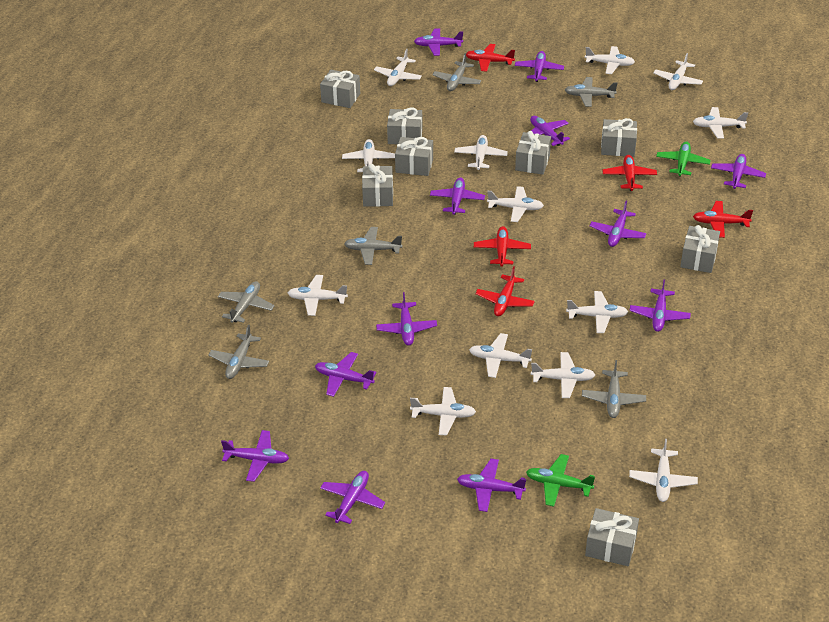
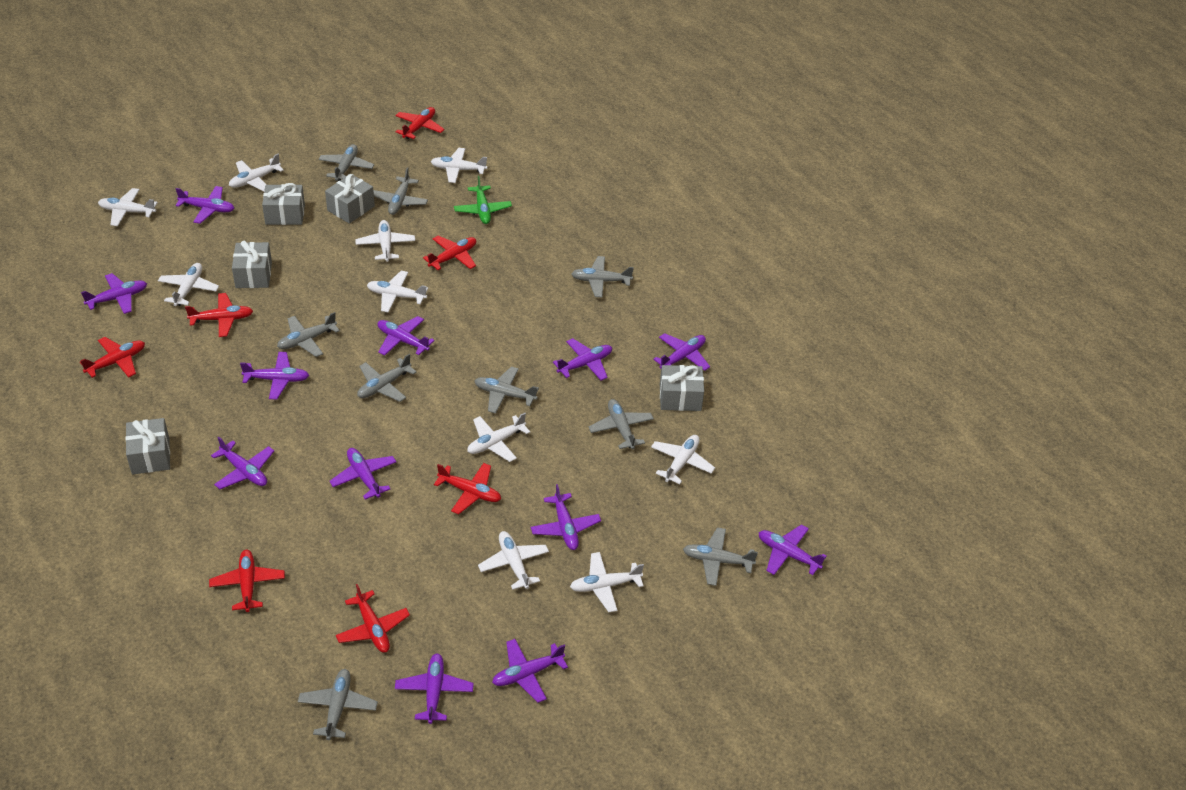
green plane: [526,454,595,507] [656,141,711,177] = 2 -> [454,176,512,224] = 1
grey gift: [320,70,360,108] [362,164,393,207] [387,107,423,144] [395,137,433,176] [515,131,551,175] [585,508,639,566] [601,118,637,157] [680,225,720,273] = 8 -> [125,418,170,475] [232,241,272,288] [262,183,305,225] [325,174,375,224] [660,365,704,411] = 5
grey plane: [208,325,269,379] [218,281,274,323] [344,227,402,265] [432,53,481,91] [565,77,617,107] [582,360,646,418] = 6 -> [277,312,340,357] [298,669,378,740] [319,144,374,181] [357,354,417,402] [373,167,428,215] [475,367,539,413] [571,256,634,297] [588,399,654,449] [683,527,758,586] = 9
red plane: [466,44,515,72] [474,226,531,267] [475,266,535,316] [602,155,657,191] [693,201,753,238] = 5 -> [80,337,145,378] [185,293,253,337] [209,550,285,612] [336,584,410,653] [395,107,445,139] [423,236,476,270] [434,463,501,514] = 7
white plane: [288,275,348,316] [342,139,395,172] [374,49,422,86] [410,387,476,436] [454,135,508,170] [469,333,532,378] [487,186,544,222] [531,352,595,398] [566,291,628,333] [585,46,635,74] [629,439,698,502] [653,53,703,90] [693,107,748,139] = 13 -> [98,188,158,226] [158,263,219,306] [229,154,284,192] [355,220,415,262] [367,271,428,313] [431,148,487,183] [467,413,530,462] [478,531,549,590] [570,552,644,612] [651,435,715,484] = 10

